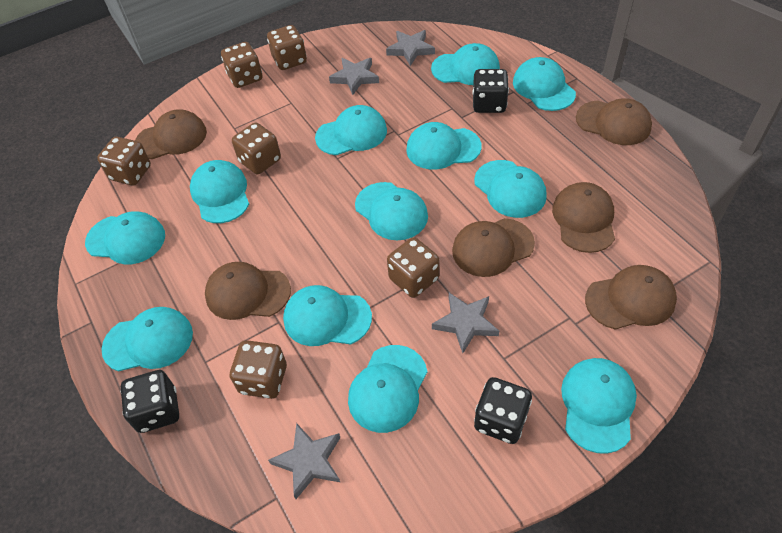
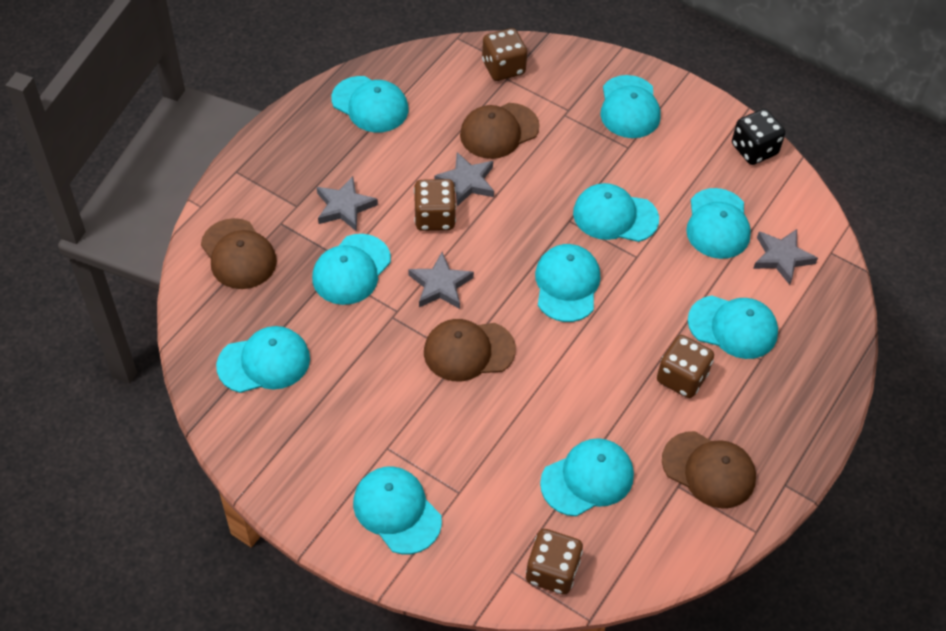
black dice: [121,370,179,433] [472,69,509,113] [474,377,532,444] = 3 -> [732,109,785,165] = 1
brown cap: [135,109,207,159] [205,262,291,320] [452,218,535,277] [552,182,615,253] [576,98,652,145] [585,265,677,330] = 6 -> [201,218,277,289] [424,319,516,381] [460,103,540,159] [662,431,756,509] = 4
brown dice: [97,137,151,185] [221,42,262,88] [230,340,287,399] [232,122,281,174] [267,25,307,70] [387,237,439,298] = 6 -> [414,179,456,231] [482,28,527,81] [526,529,583,595] [657,335,714,398] = 4
turquoise cap: [85,212,165,264] [101,307,193,372] [190,160,249,223] [283,285,372,346] [315,105,387,155] [348,345,427,433] [355,182,428,240] [406,122,482,170] [431,43,500,85] [474,160,547,218] [513,57,576,111] [561,358,637,454] = 12 -> [216,326,310,393] [312,234,391,305] [331,76,408,132] [353,467,442,554] [535,244,601,322] [540,438,634,517] [573,183,659,242] [600,75,661,138] [686,188,751,259] [688,295,778,359] = 10

